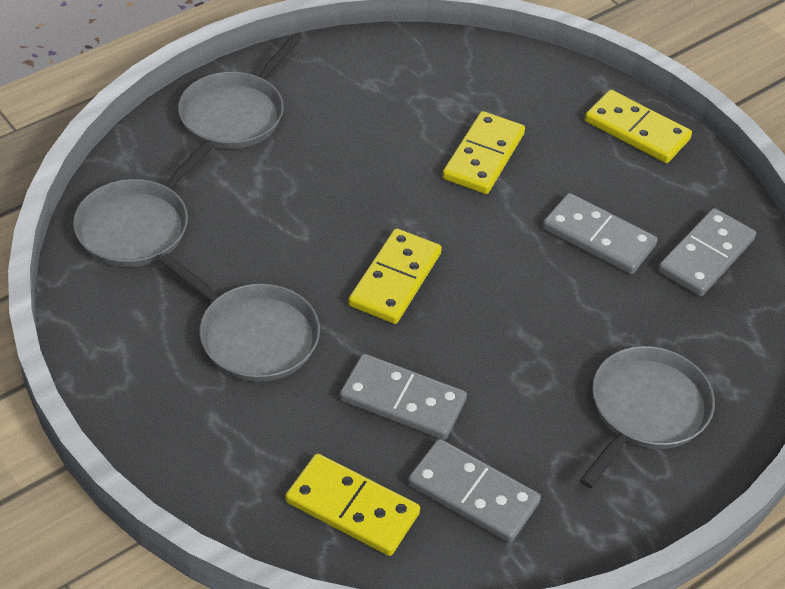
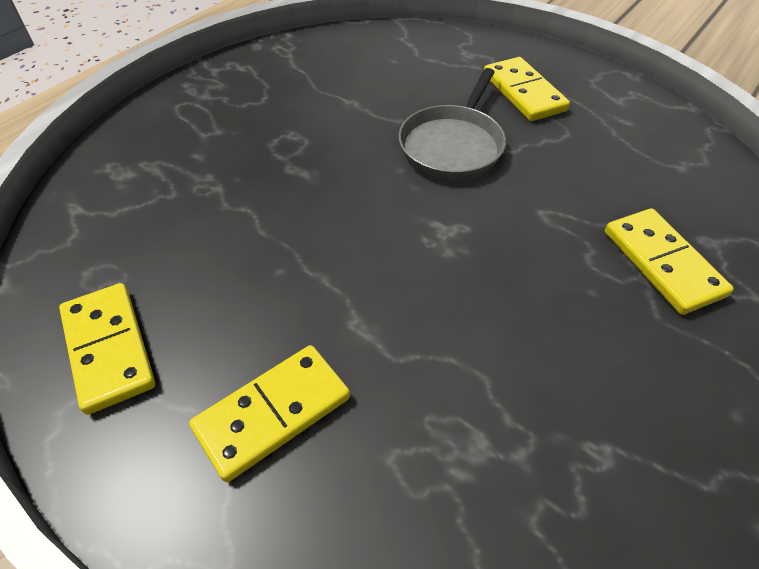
grey domino: [340,354,467,440] [408,439,541,543] [542,193,658,274] [658,208,756,297] = 4 -> none = 0
grey pan: [73,140,214,267] [159,253,320,382] [178,36,300,149] [580,346,715,488] = 4 -> [399,68,506,179] = 1

